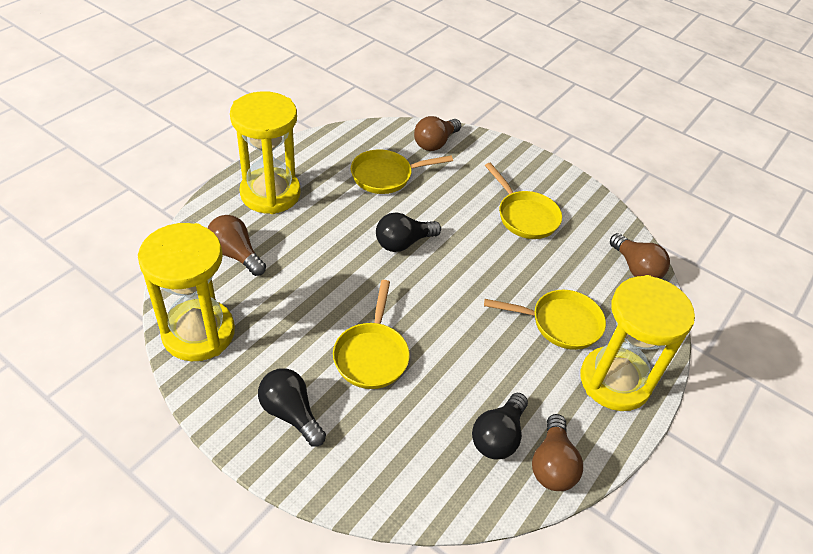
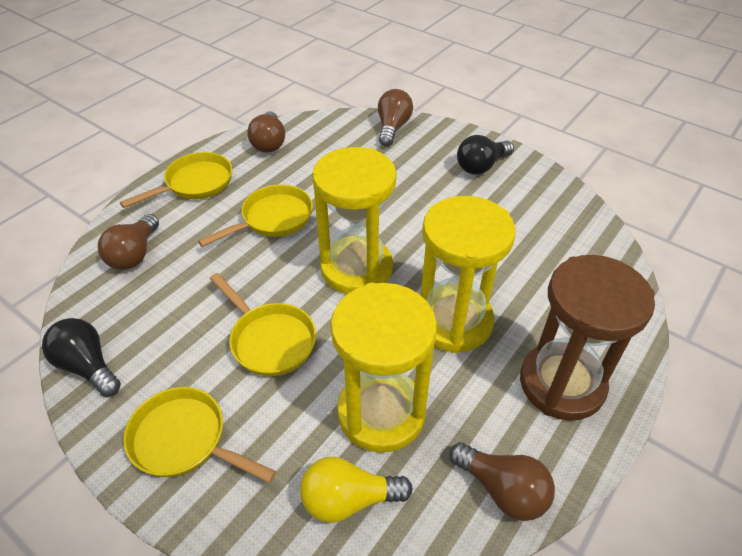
black light bulb: [258,368,326,447] [376,212,441,252] [472,393,528,460] = 3 -> [42,318,121,397] [457,135,514,175] = 2
brown hourglass: none = 0 -> [520,255,655,421] = 1
yellow light bulb: none = 0 -> [300,457,413,523] = 1

